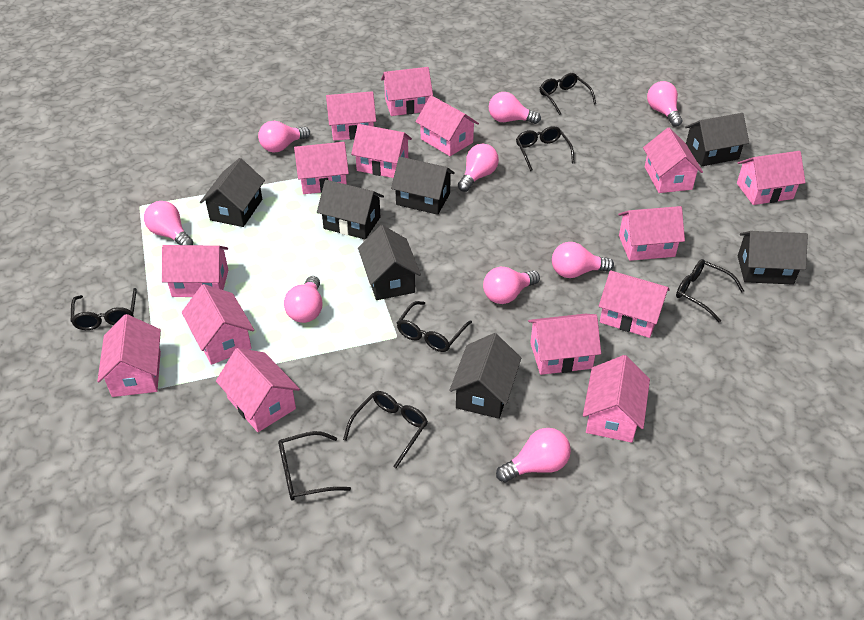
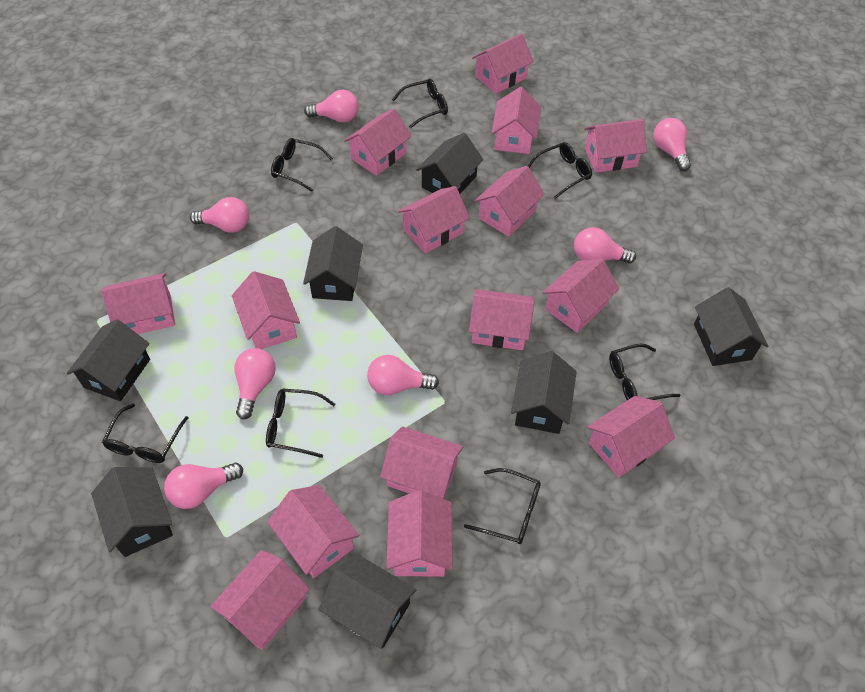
pink light bulb: [144,201,193,245] [258,121,310,153] [284,276,322,323] [458,143,499,192] [483,267,540,304] [489,92,541,124] [496,428,571,483] [552,242,614,278] [647,81,683,127] = 9 -> [164,463,243,509] [190,197,249,233] [234,348,276,420] [304,90,359,123] [367,355,439,395] [574,227,636,263] [653,118,691,171] = 7

